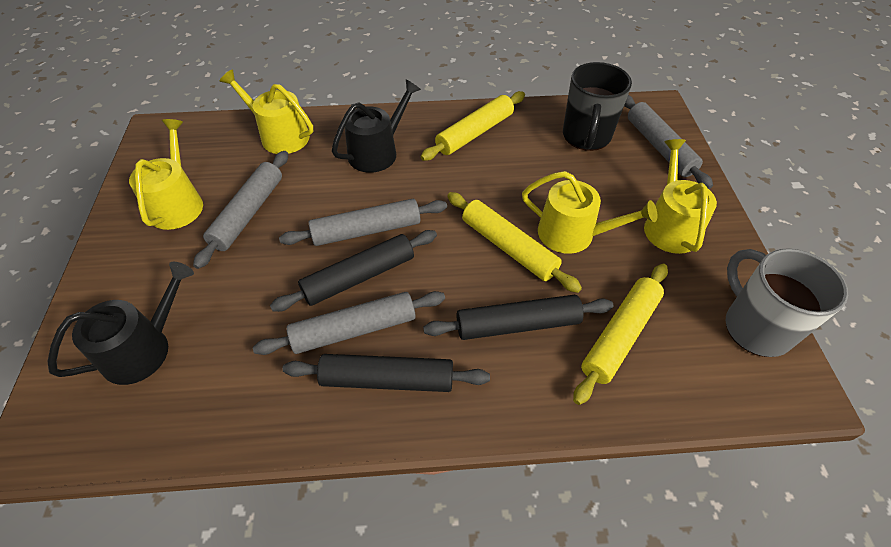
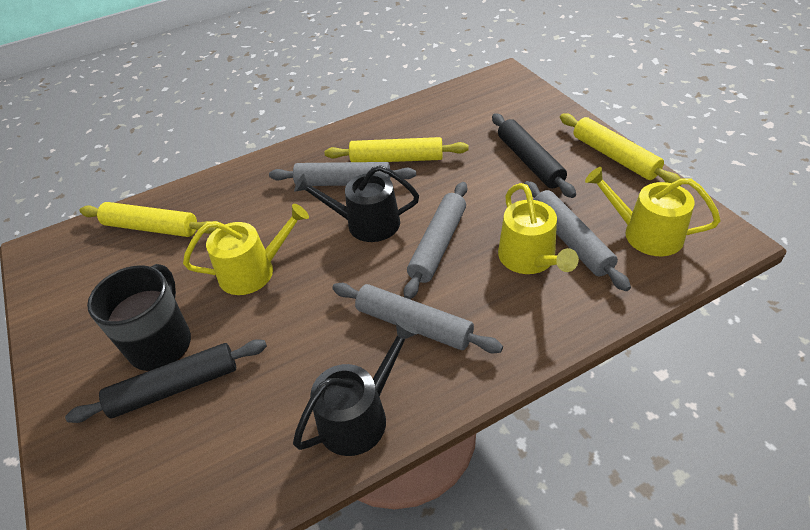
black rolling pin: [270,230,437,312] [282,354,490,392] [423,295,613,340] = 3 -> [65,339,267,423] [492,113,576,198] = 2
grey mug: [725,248,848,357] = 1 -> none = 0
yellow watering can: [129,119,203,230] [220,69,313,154] [522,171,657,254] [644,139,717,254] = 4 -> [183,204,309,295] [498,183,579,274] [585,167,721,256] = 3

